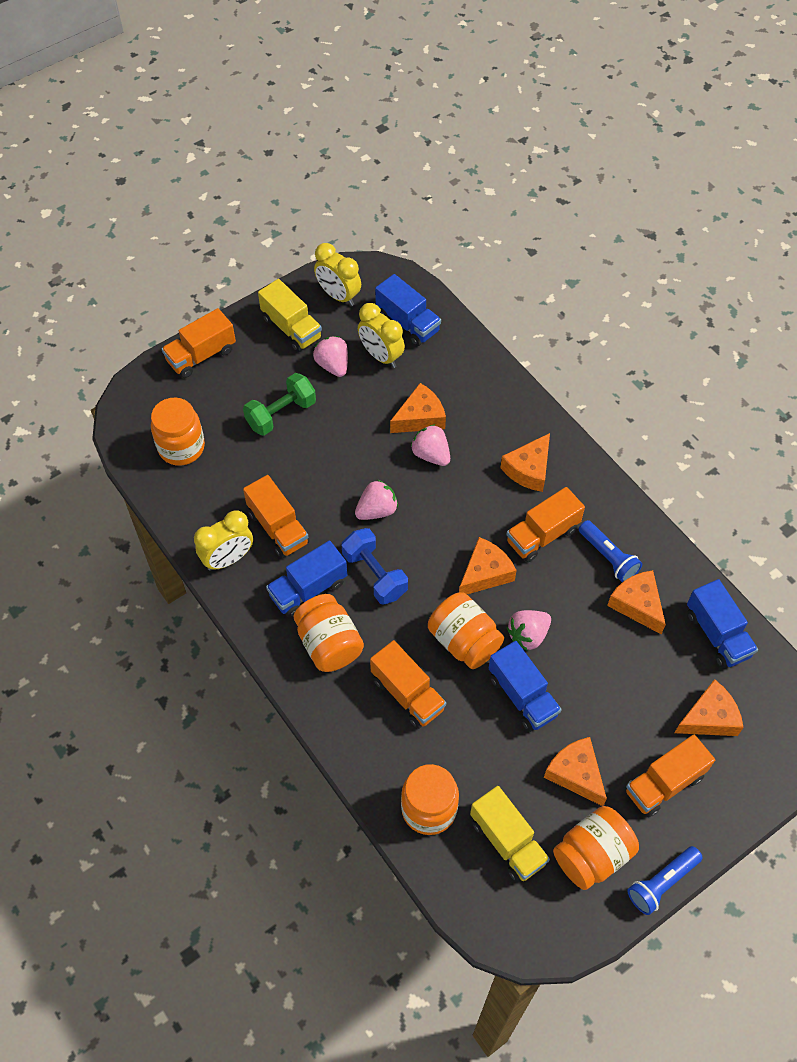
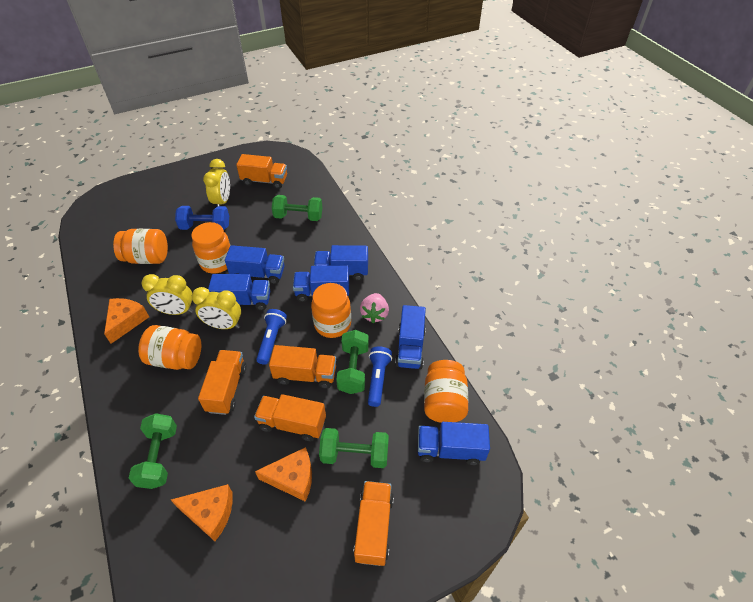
blue truck: [266,541,347,618] [375,274,441,346] [489,641,562,732] [687,579,758,668] = 4 -> [208,274,270,310] [225,245,285,284] [293,265,349,302] [314,245,368,281] [395,305,426,369] [418,422,490,465] = 6
green dumbbell: [243,373,316,436] = 1 -> [129,413,177,489] [272,195,322,221] [319,428,389,468] [336,330,369,394] = 4
orange cheese: [390,383,446,433] [459,537,517,594] [500,433,550,492] [544,737,607,806] [607,570,666,634] [675,679,744,736] = 6 -> [104,298,149,344] [171,484,233,541] [255,447,312,502] = 3
pink strawberry: [313,336,348,377] [355,480,398,520] [410,424,450,466] [507,610,551,650] = 4 -> [360,293,389,323] = 1
yellow truck: [258,279,322,352] [470,786,550,883] = 2 -> none = 0

